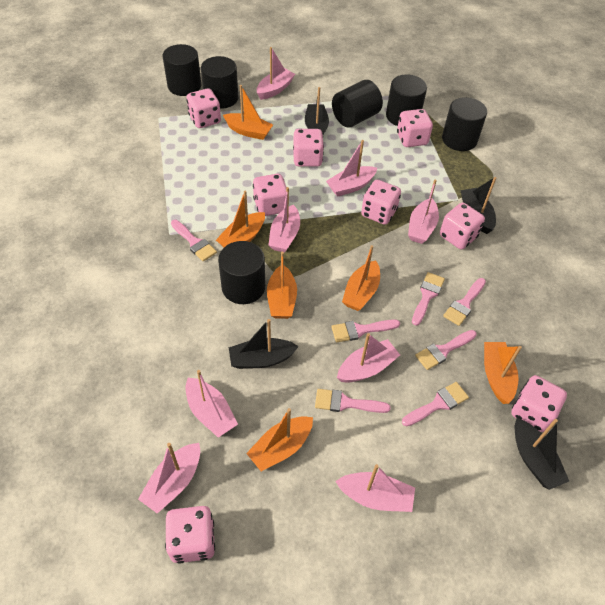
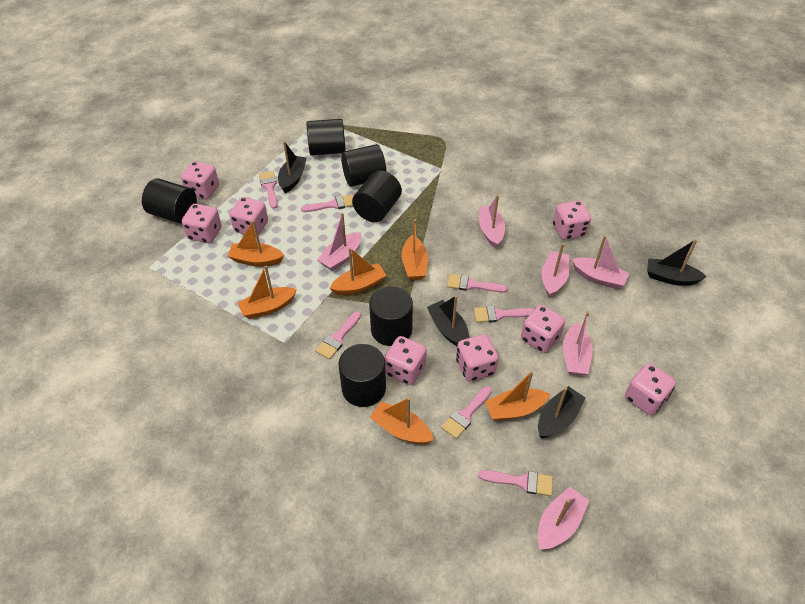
pink boat: [138,443,200,514] [186,370,238,438] [257,47,295,100] [268,187,300,253] [326,140,377,197] [335,464,415,512] [337,333,400,383] [408,179,439,244] = 8 -> [317,213,361,271] [479,195,505,248] [537,487,590,549] [542,243,570,297] [563,312,593,376] [572,235,629,289] = 6

